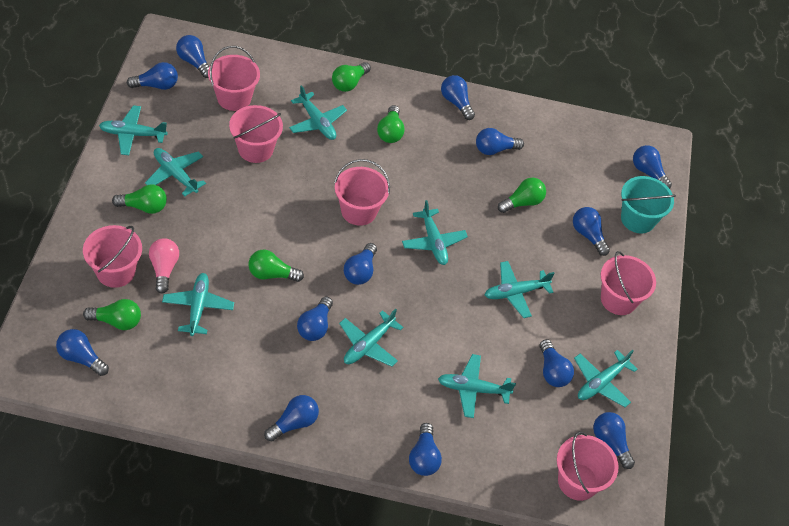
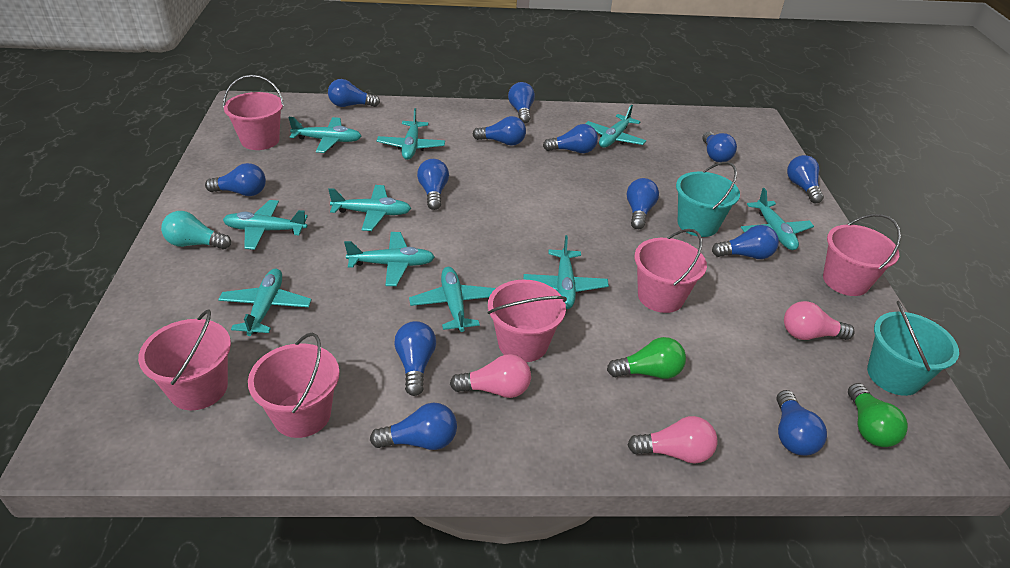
green light bulb: [83,299,141,330] [112,184,167,214] [248,250,304,282] [332,62,371,92] [377,105,405,143] [498,178,546,213] = 6 -> [607,337,686,379] [848,383,908,447] = 2
pink light bulb: [149,238,179,294] = 1 -> [450,354,531,398] [627,416,718,464] [784,301,855,340] = 3
turquoise bucket: [621,176,676,233] = 1 -> [676,162,740,237] [867,301,959,396] = 2
turquoise light bulb: none = 0 -> [161,211,231,249] = 1
turquoise plane: [99,105,168,155] [145,148,206,196] [162,273,234,336] [289,85,347,140] [339,309,403,367] [402,200,468,265] [438,354,516,418] [485,261,554,318] [574,350,638,407] = 9 -> [218,269,312,336] [223,200,308,250] [288,117,361,153] [328,185,411,231] [344,232,435,286] [377,108,445,160] [409,267,496,332] [524,235,609,309] [585,105,646,148] [741,188,814,250] = 10

